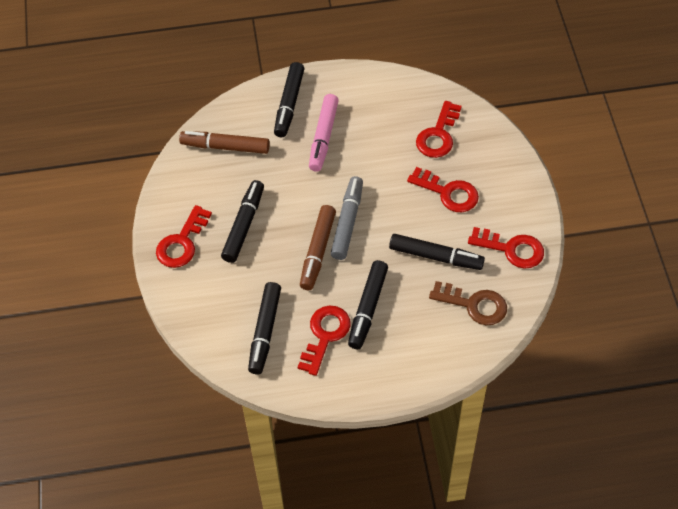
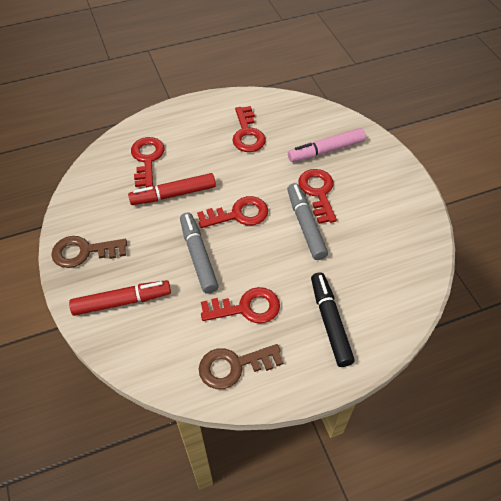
black marker: [221,180,264,263] [248,282,281,374] [274,62,305,137] [348,260,388,349] [389,234,485,270] = 5 -> [311,272,355,367] = 1
brown key: [429,281,507,325] = 1 -> [51,236,127,268] [199,344,283,389] = 2
brown marker: [179,131,270,154] [300,205,336,290] = 2 -> none = 0
grey marker: [331,176,363,260] = 1 -> [180,212,219,294] [287,183,328,260] = 2
red marker: none = 0 -> [69,280,171,316] [128,173,216,205] = 2

